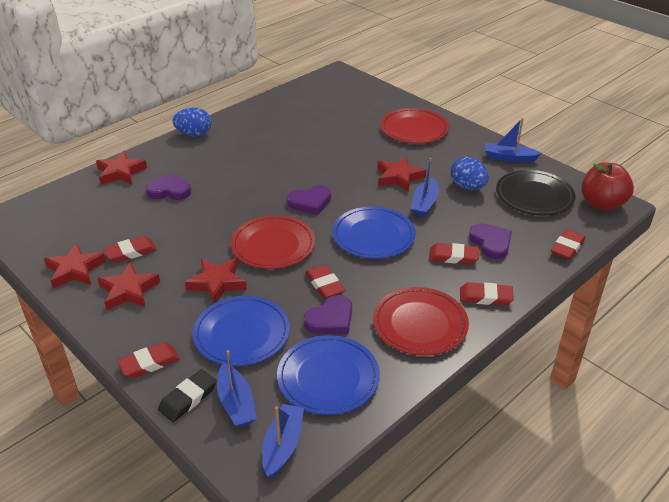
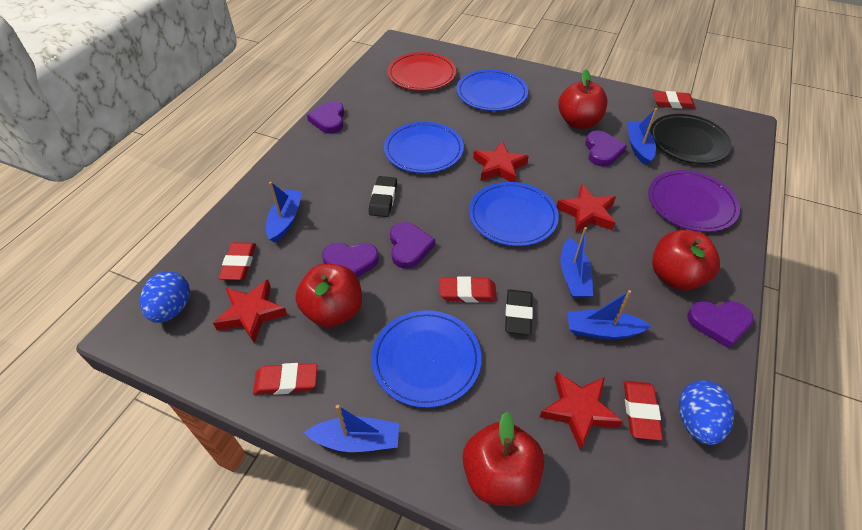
black eraser: [158,369,217,422] = 1 -> [369,176,397,217] [505,290,533,335] = 2
blue boat: [217,350,257,427] [262,404,304,478] [411,158,439,217] [485,118,542,162] = 4 -> [266,182,302,243] [304,405,399,452] [560,227,593,298] [568,290,651,339] [627,108,657,165] = 5
blue plate: [193,296,290,366] [277,335,380,415] [332,206,416,259] = 3 -> [371,310,482,408] [384,122,464,173] [456,69,528,111] [469,182,559,246] = 4
purple heart: [145,173,191,200] [287,185,331,215] [304,295,352,334] [469,223,512,259] = 4 -> [307,101,344,134] [322,243,379,277] [390,222,435,269] [585,131,627,167] [687,301,754,348] = 5
purple plate: none = 0 -> [648,170,740,232] = 1
red apple: [581,162,634,211] = 1 -> [295,264,362,327] [463,412,544,506] [558,70,607,129] [652,230,720,290] = 4
red eraser: [103,236,157,263] [117,342,180,378] [305,265,345,299] [429,243,479,264] [460,282,514,305] [551,229,585,260] = 6 -> [218,242,256,280] [253,363,317,395] [440,276,497,302] [624,381,663,440] [653,91,695,109] = 5
red plate: [231,215,315,269] [373,287,469,356] [380,108,449,144] = 3 -> [387,52,456,91] = 1
red star: [44,243,106,289] [96,151,147,185] [97,262,160,310] [185,258,247,303] [378,156,426,192] = 5 -> [213,279,287,343] [473,141,529,182] [540,372,623,450] [557,184,616,232] = 4

